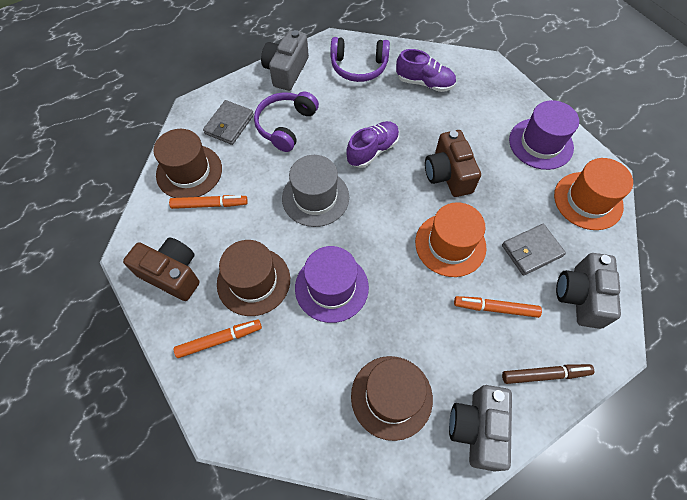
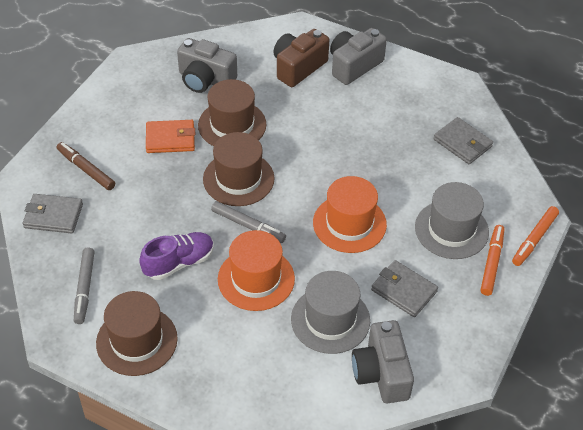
brown camera: [123,237,199,301] [425,130,481,197] = 2 -> [273,29,329,87] = 1
grey hat: [282,155,349,227] = 1 -> [291,271,370,354] [415,182,489,259] = 2
grey marker: none = 0 -> [74,248,95,324] [211,201,286,243] = 2
grey wallet: [203,100,254,145] [502,224,566,276] = 2 -> [23,194,83,234] [371,260,438,317] [433,117,493,164] = 3
orange marker: [169,195,248,209] [174,319,262,358] [454,296,542,318] = 3 -> [481,225,504,296] [512,206,559,266] = 2
orange wallet: none = 0 -> [146,120,195,153] = 1
purple hat: [295,246,369,323] [509,100,579,170] = 2 -> none = 0
purple headphones: [254,91,319,152] [330,37,390,82] = 2 -> none = 0
purple shoe: [346,121,399,168] [396,49,456,92] = 2 -> [139,232,214,280] = 1

